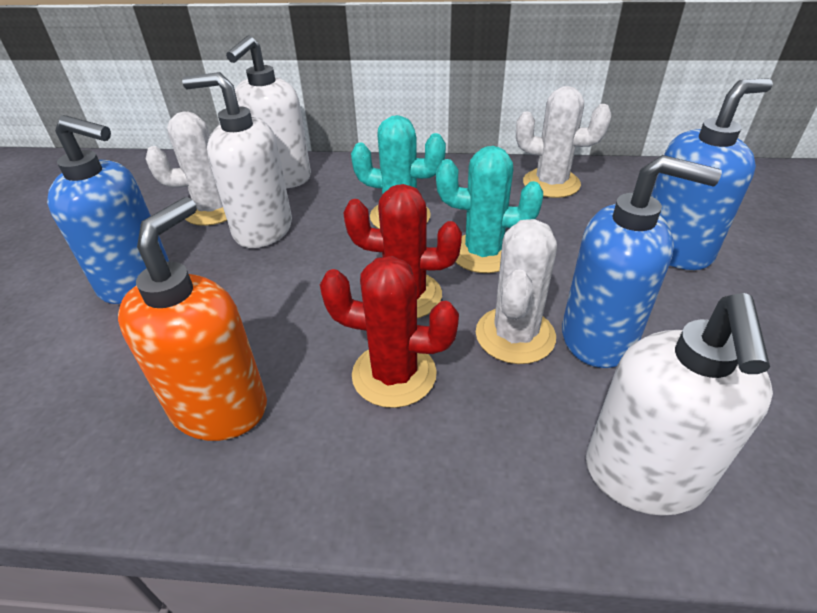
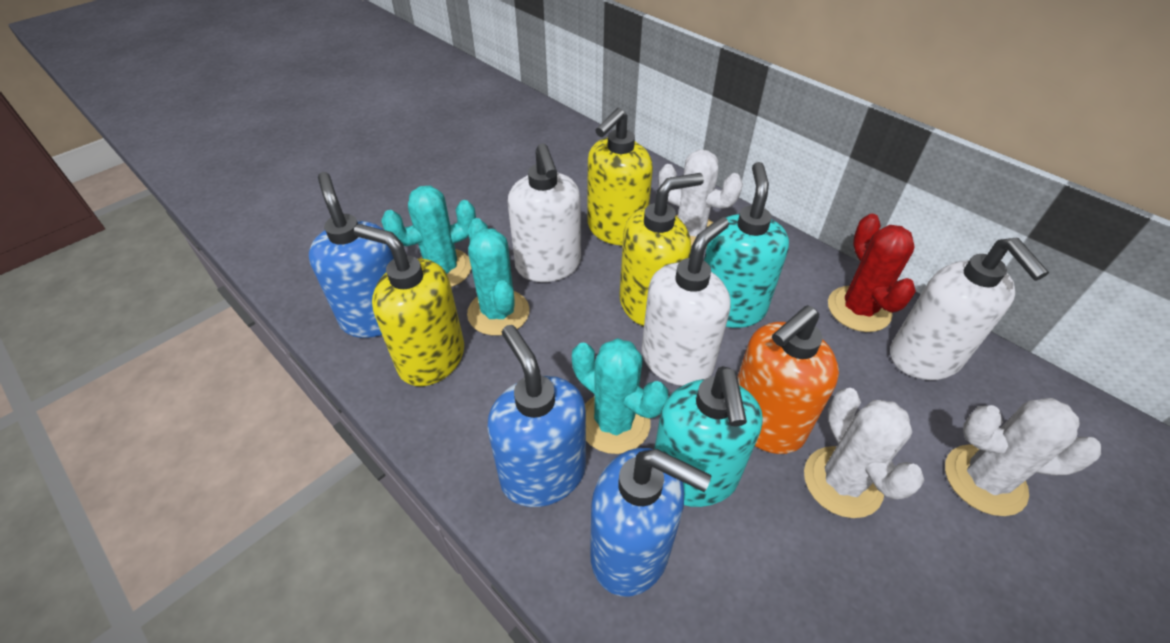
red cactus: [320,256,459,408] [343,184,462,318] = 2 -> [828,214,916,332] = 1
turquoise cactus: [351,115,446,229] [436,146,543,273] = 2 -> [381,186,476,287] [467,218,530,336] [572,338,668,454] = 3
turquoise soap dispenser: none = 0 -> [654,366,763,507] [704,162,789,328] = 2
yellow soap dispenser: none = 0 -> [354,224,464,386] [587,108,653,246] [620,173,704,326] = 3

